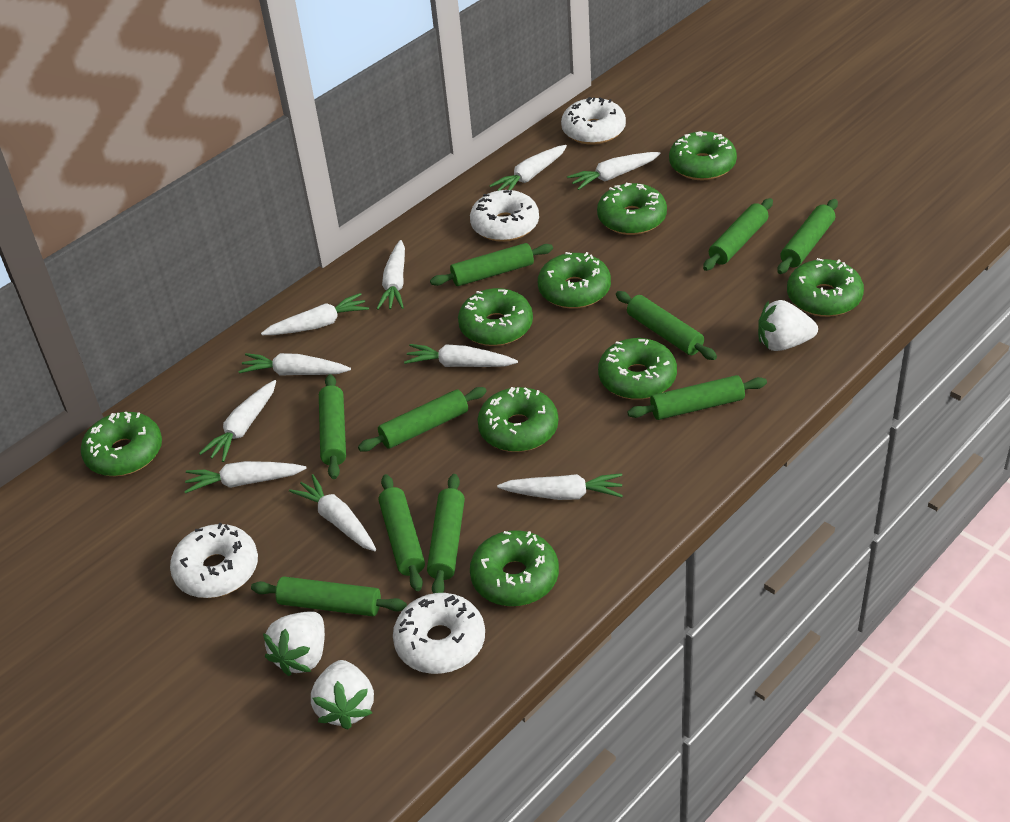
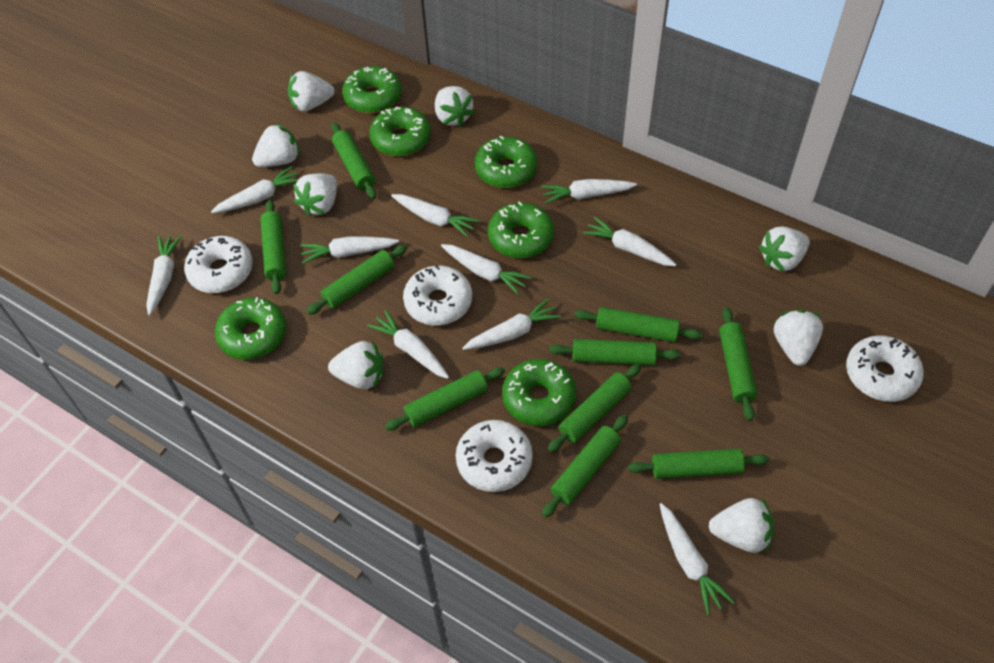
green donut: [81,412,162,476] [458,288,533,346] [470,530,559,606] [477,387,558,452] [538,252,611,309] [597,183,667,235] [598,338,677,400] [669,131,737,180] [787,258,864,317] = 9 -> [215,297,286,360] [342,66,402,113] [369,107,431,156] [475,136,538,188] [488,201,554,258] [502,359,576,426] = 6
white strawberry: [263,611,325,676] [311,660,374,730] [758,300,818,351] = 3 -> [252,123,300,167] [288,71,334,111] [293,173,337,216] [328,341,383,389] [435,86,475,127] [709,498,774,553] [758,227,810,272] [774,310,823,366] = 8

